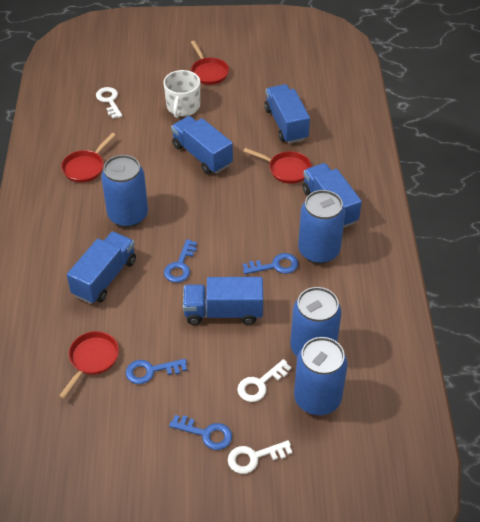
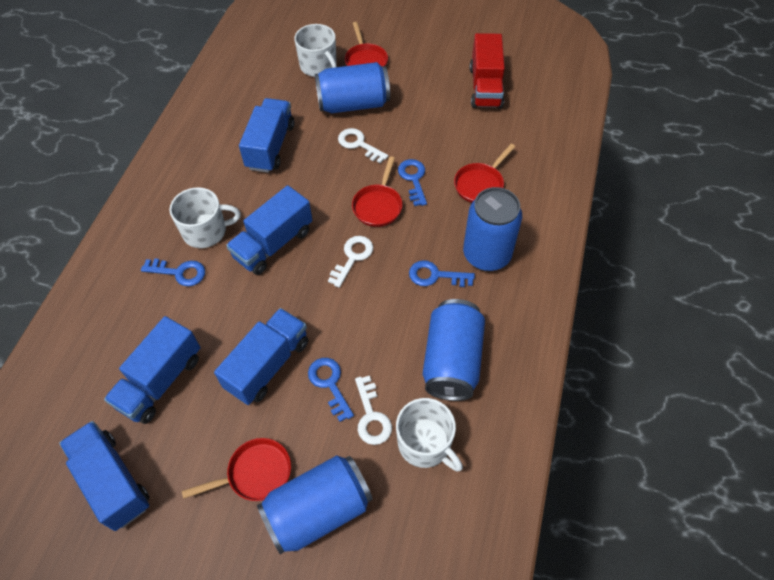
red truck: none = 0 -> [470,33,505,108] = 1
white mug: [163,70,200,118] = 1 -> [169,187,241,248] [294,24,337,77] [396,398,463,472] = 3

